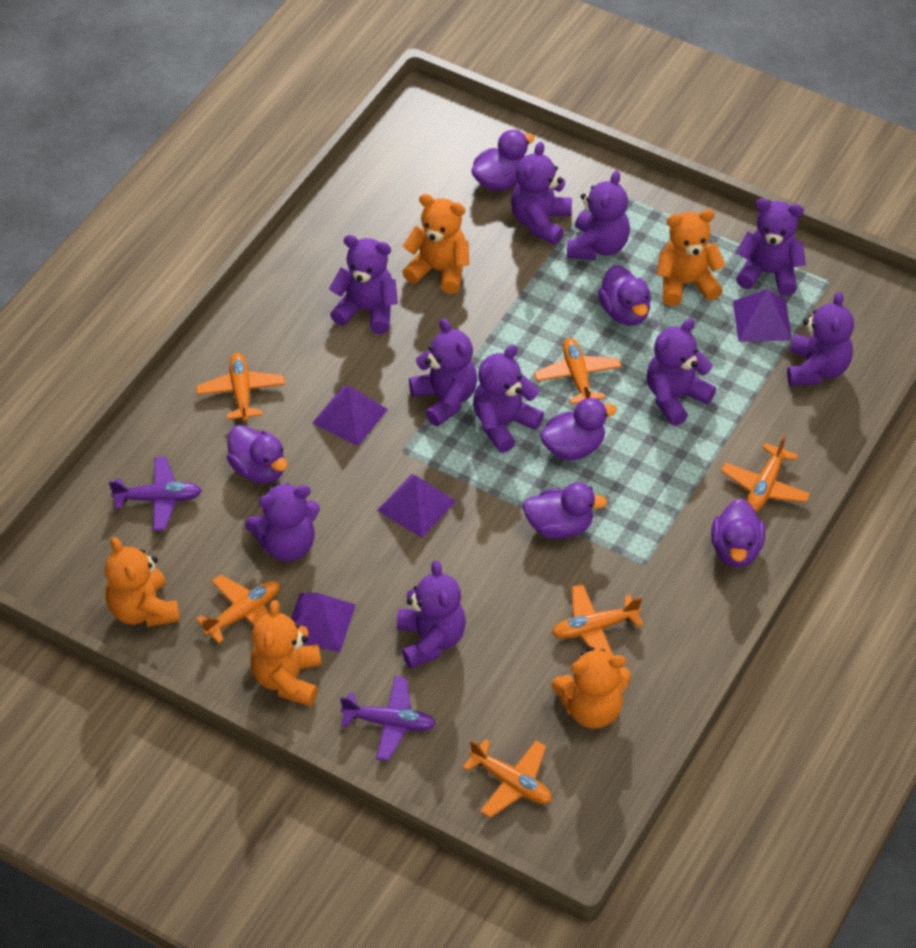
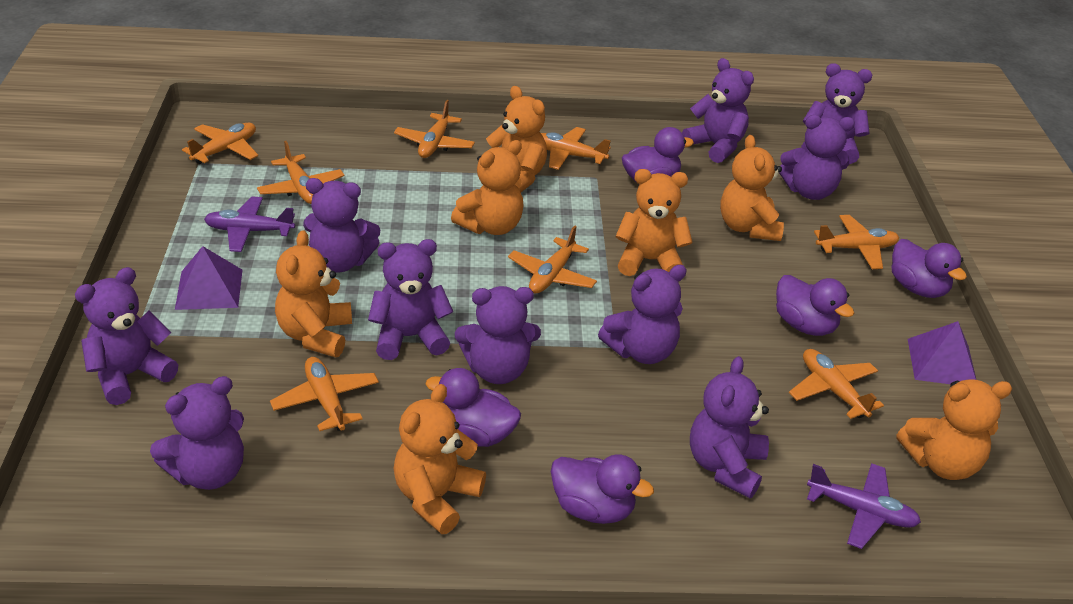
orange plane: [196,353,285,422] [196,575,279,644] [462,739,552,818] [534,338,622,404] [552,584,643,656] [721,434,810,512] = 6 -> [182,123,258,164] [257,141,344,204] [270,357,379,431] [394,100,475,158] [508,225,597,294] [541,127,611,170] [789,349,884,419] [814,215,899,269] = 8
orange teddy bear: [105,537,180,627] [251,600,321,706] [402,194,469,294] [552,647,631,728] [656,210,726,306] = 5 -> [275,230,352,357] [393,384,486,534] [451,140,524,235] [486,86,547,192] [615,169,693,276] [720,135,784,241] [897,379,1012,480] = 7
purple duck: [227,425,288,483] [471,130,535,191] [523,482,607,539] [540,398,617,460] [598,265,651,326] [711,498,765,567] = 6 -> [425,368,521,447] [551,454,654,524] [622,127,694,183] [776,275,854,336] [891,239,967,298] = 5
purple pyramid: [291,593,356,652] [312,385,388,446] [377,474,456,538] [733,289,792,342] = 4 -> [175,246,242,310] [908,321,976,384] = 2

